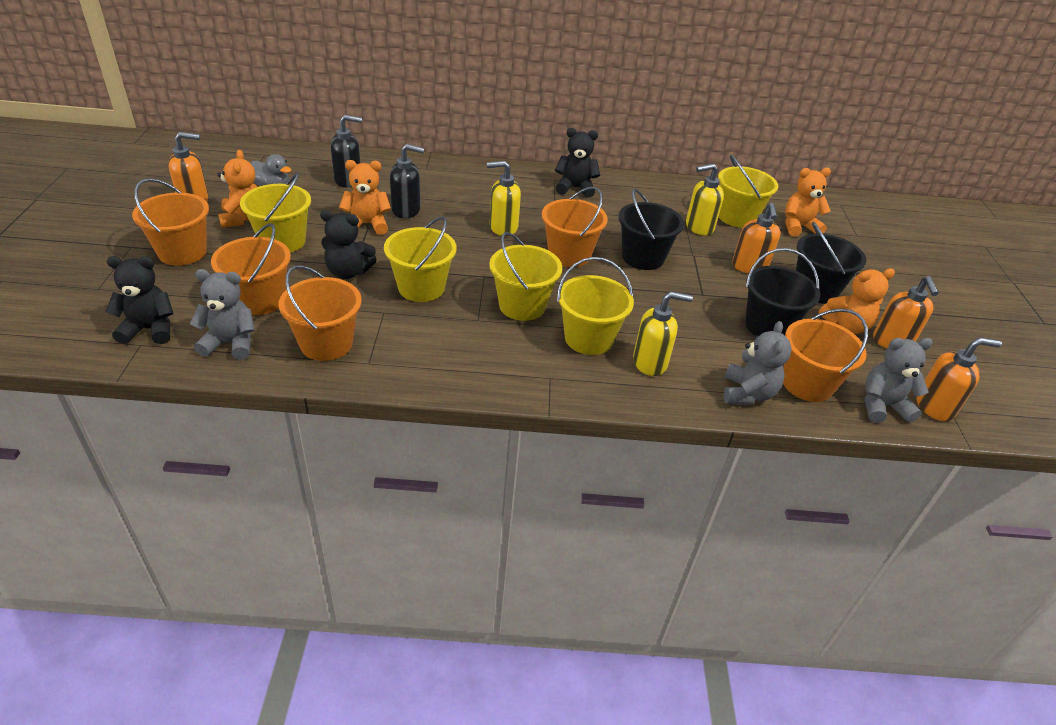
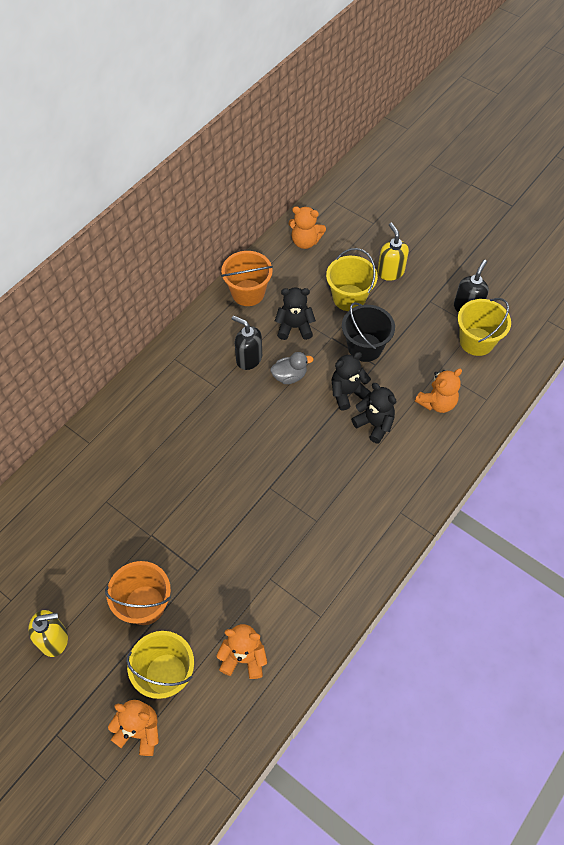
black bucket: [618,189,684,270] [745,248,820,336] [796,222,866,304] = 3 -> [342,302,395,362] = 1
grey teddy bear: [190,269,255,360] [724,321,792,405] [865,338,933,423] = 3 -> none = 0
orange bucket: [132,178,209,266] [211,223,291,315] [279,265,362,361] [542,187,608,267] [783,308,868,402] = 5 -> [105,561,171,625] [221,251,273,306] = 2
orange soap dispenser: [168,132,209,201] [732,203,781,274] [873,276,939,348] [917,337,1002,421] = 4 -> none = 0
yellow bucket: [240,173,311,253] [384,216,457,302] [489,232,562,321] [557,257,634,355] [718,155,778,228] = 5 -> [126,631,194,699] [326,248,378,311] [458,298,511,356] = 3
yellow soap dispenser: [487,161,521,236] [633,291,693,376] [686,163,724,236] = 3 -> [28,610,68,657] [377,223,409,281] = 2

